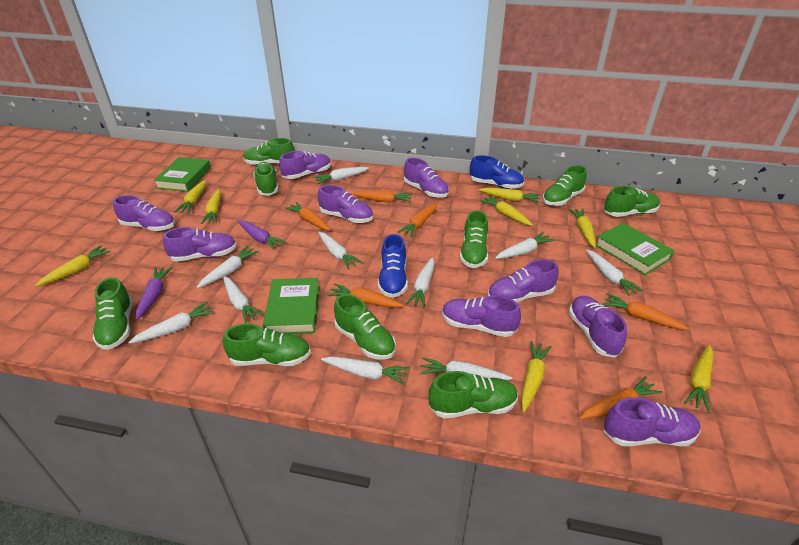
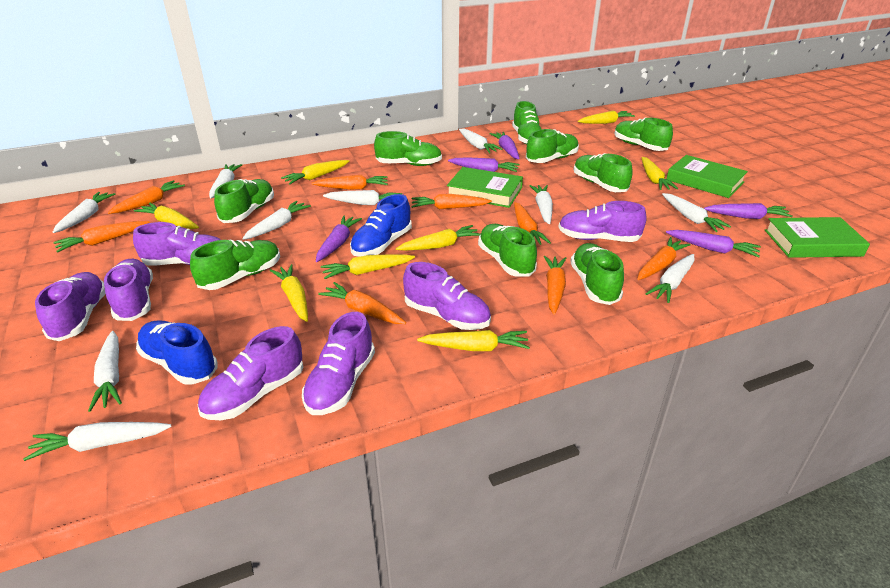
orange carrot: [284,202,331,231] [327,283,404,308] [351,191,412,203] [398,203,437,237] [579,376,663,419] [602,293,690,330] = 6 -> [53,221,150,252] [108,180,185,214] [312,175,388,190] [318,282,406,324] [412,194,492,209] [514,202,551,245] [544,256,566,315] [637,237,691,280] = 8
purple carrot: [136,267,172,320] [238,220,286,250] = 2 -> [316,215,362,262] [448,158,520,172] [489,132,520,159] [666,230,761,257] [704,203,793,219] = 5
purple shoe: [113,195,175,231] [163,227,237,262] [279,151,331,179] [318,185,373,223] [404,158,449,198] [442,295,521,337] [488,259,559,302] [569,296,627,358] [604,397,700,446] = 9 -> [35,272,106,341] [104,259,153,321] [133,222,221,266] [198,326,304,420] [302,312,375,415] [403,262,491,330] [559,201,647,242] = 7

